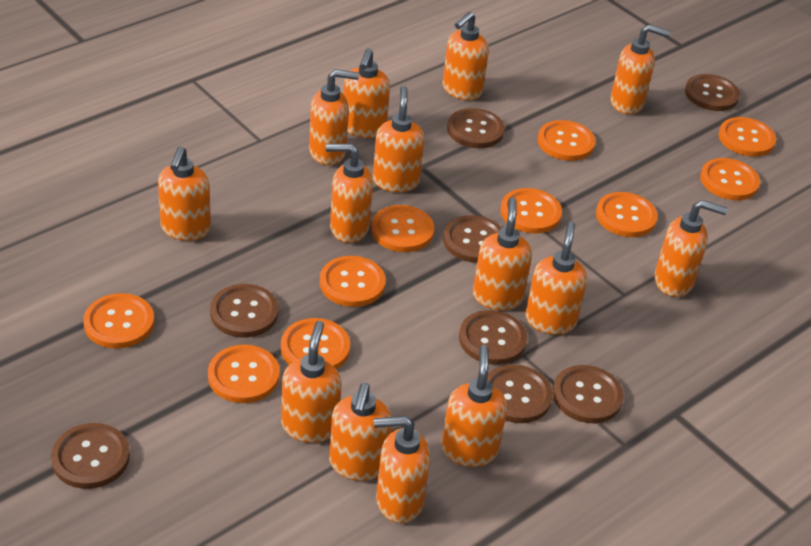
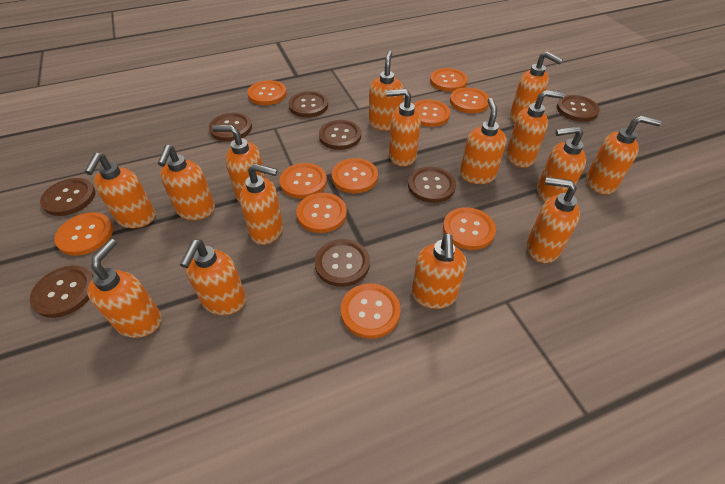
orange soap dispenser: [158,146,211,241] [281,321,342,443] [309,69,359,165] [326,143,373,243] [329,383,392,481] [344,49,390,138] [373,86,425,192] [374,416,430,523] [441,345,507,467] [443,12,489,100] [473,198,532,310] [526,221,587,335] [610,25,670,114] [654,200,727,297] = 14 -> [85,153,155,228] [87,239,162,338] [157,145,215,220] [180,240,246,315] [212,125,265,202] [240,163,283,245] [369,51,403,131] [386,89,421,167] [412,233,466,309] [460,98,507,184] [506,90,565,168] [510,51,563,122] [527,177,580,263] [537,126,586,202] [586,115,662,195] = 15

